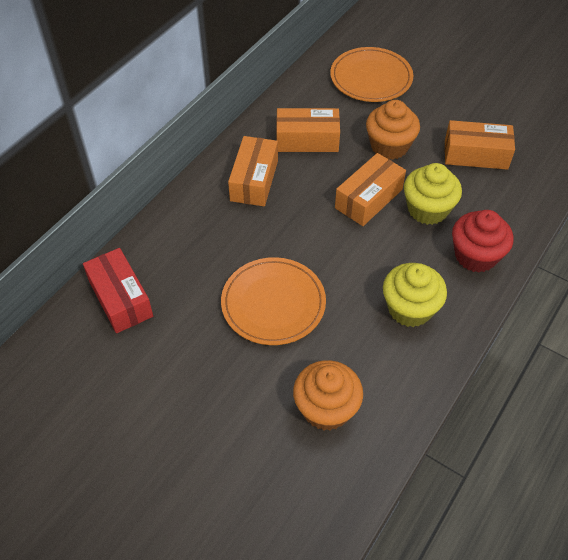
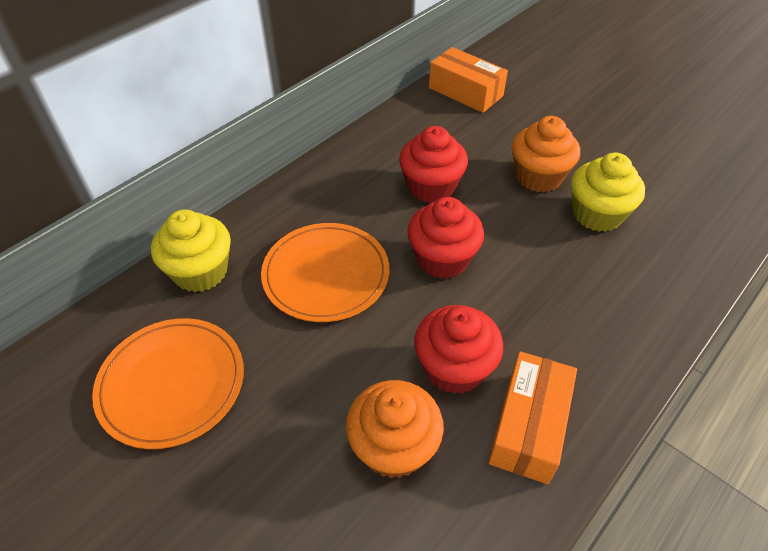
orange box: [228,136,278,206] [276,108,340,152] [335,153,406,226] [445,120,515,170] = 4 -> [429,47,508,113] [488,351,577,484] = 2
red box: [83,248,153,333] = 1 -> none = 0
red cupcake: [452,210,514,272] = 1 -> [399,126,468,203] [407,197,484,279] [414,305,503,394] = 3

